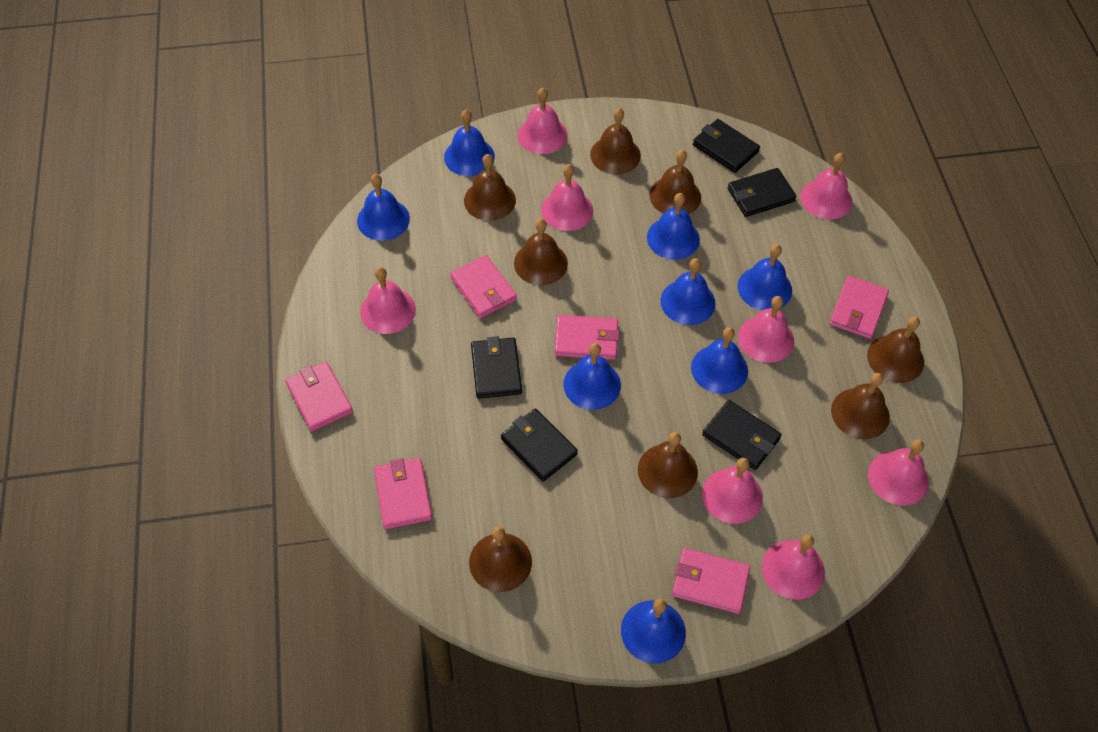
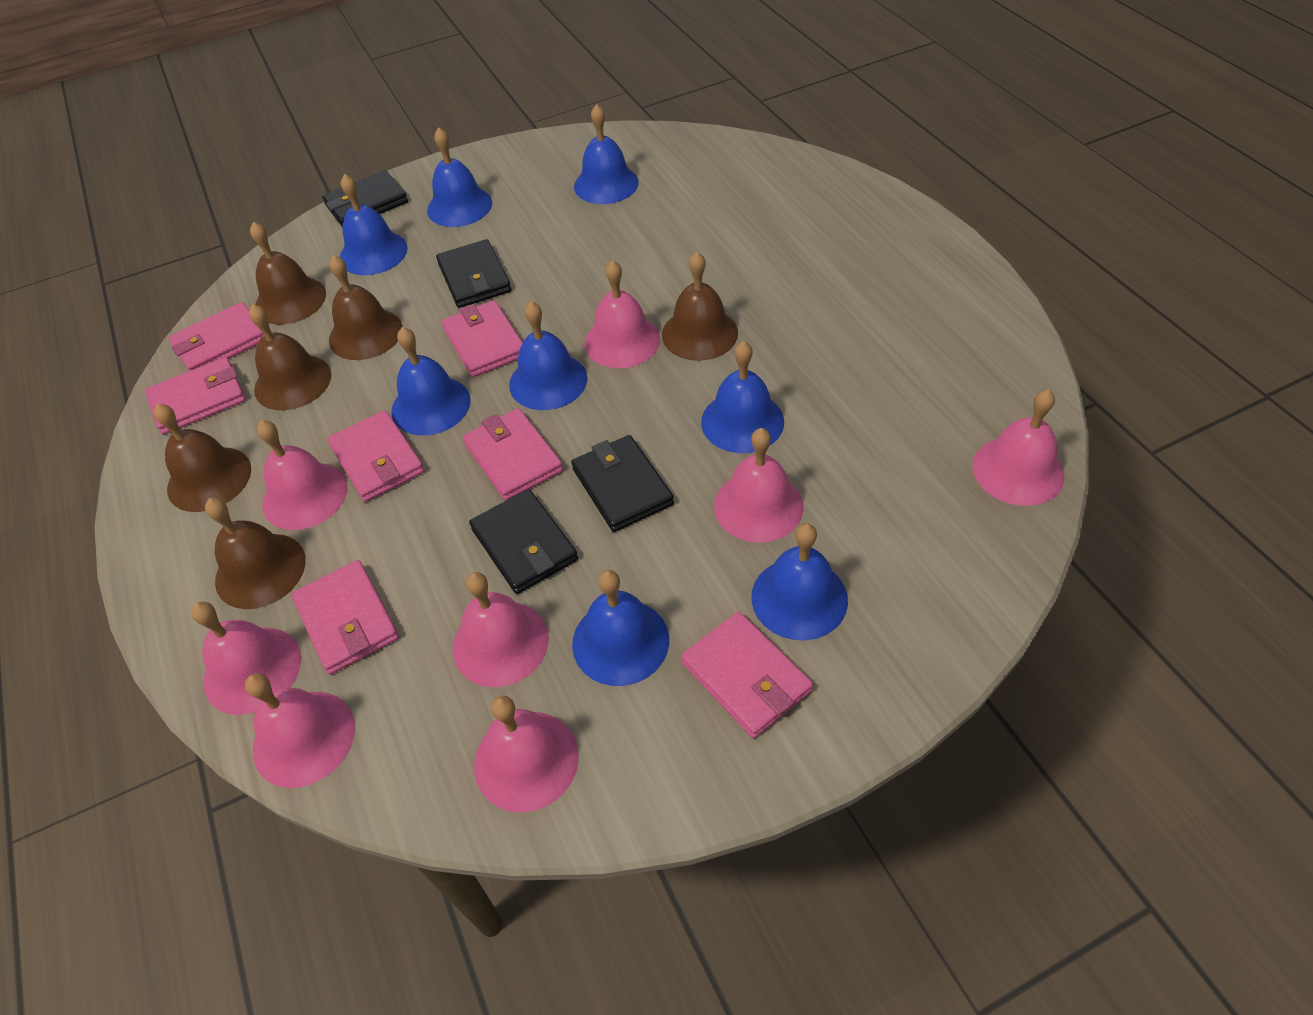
black wallet: [471,336,522,399] [501,408,578,481] [693,119,760,173] [702,400,782,470] [728,168,796,217] = 5 -> [322,170,408,227] [436,239,511,308] [469,489,578,594] [571,435,674,532] = 4
brown bell: [464,154,516,221] [469,526,532,592] [514,218,568,285] [590,108,641,174] [638,432,698,498] [649,150,701,214] [831,373,890,439] [867,316,924,383] = 8 -> [154,404,251,512] [205,498,306,609] [249,304,331,410] [250,222,326,325] [329,255,403,360] [662,252,738,361] = 6
pink wallet: [285,362,353,431] [374,458,432,529] [450,255,517,318] [554,315,620,360] [672,548,750,614] [829,276,889,339] = 6 -> [145,357,246,434] [168,302,264,371] [292,560,399,675] [327,410,424,502] [441,300,523,377] [463,408,563,501] [681,612,813,738] = 7

